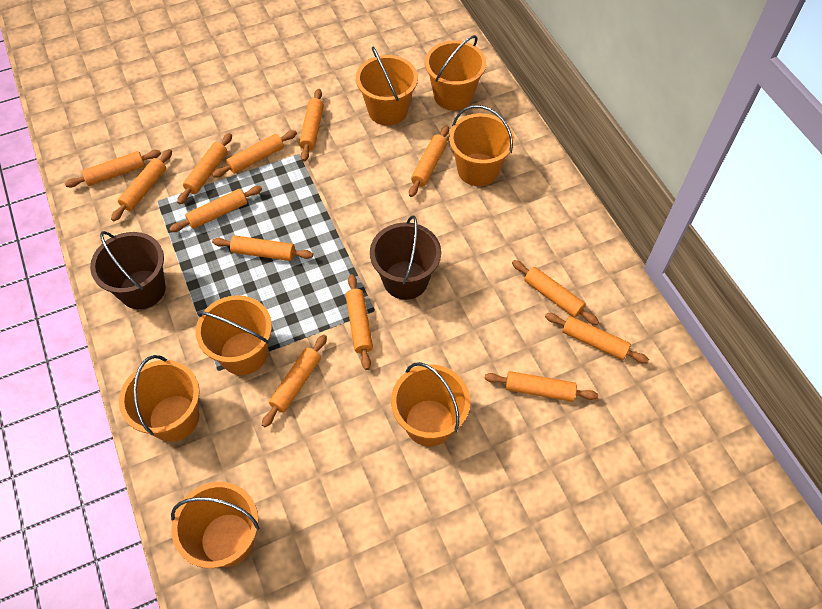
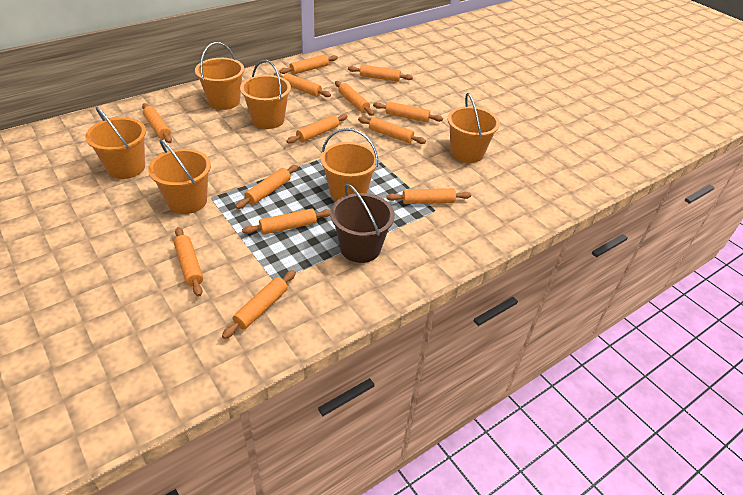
brown bucket: [90,231,166,309] [370,216,441,300] = 2 -> [330,184,395,263] = 1
orange bucket: [119,355,200,442] [171,482,259,568] [196,295,272,375] [356,47,418,126] [391,362,470,446] [425,35,486,110] [449,105,515,186] = 7 -> [85,107,146,179] [148,139,211,214] [195,42,245,110] [240,60,291,129] [320,128,378,201] [447,93,500,163] = 6

